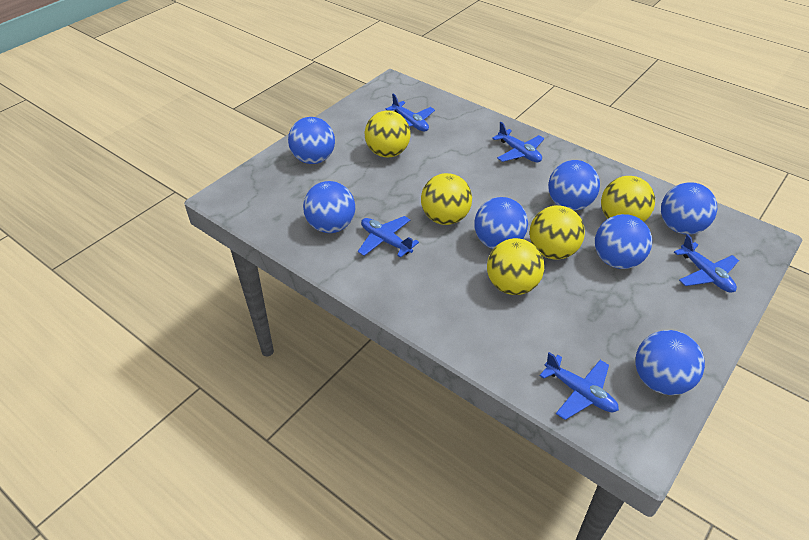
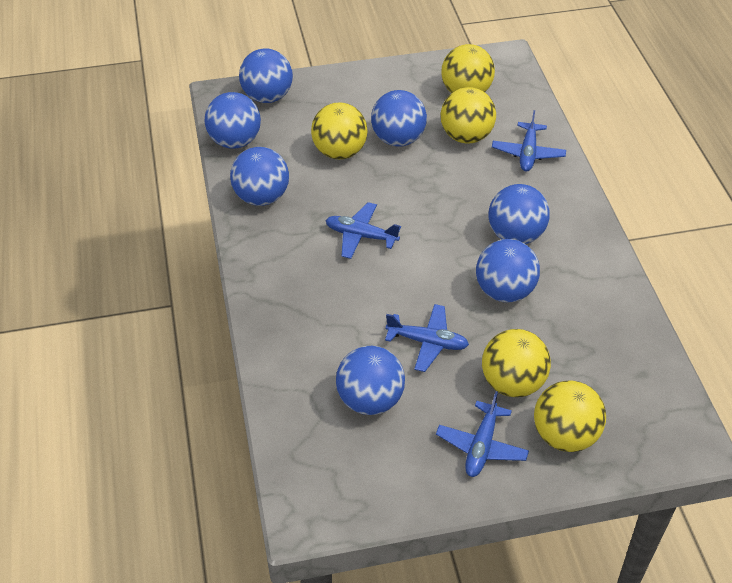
blue plane: [358,216,419,258] [386,94,435,132] [492,122,544,162] [539,352,619,420] [674,234,739,293] = 5 -> [325,202,401,259] [385,304,469,372] [436,391,529,477] [492,110,566,171] = 4

